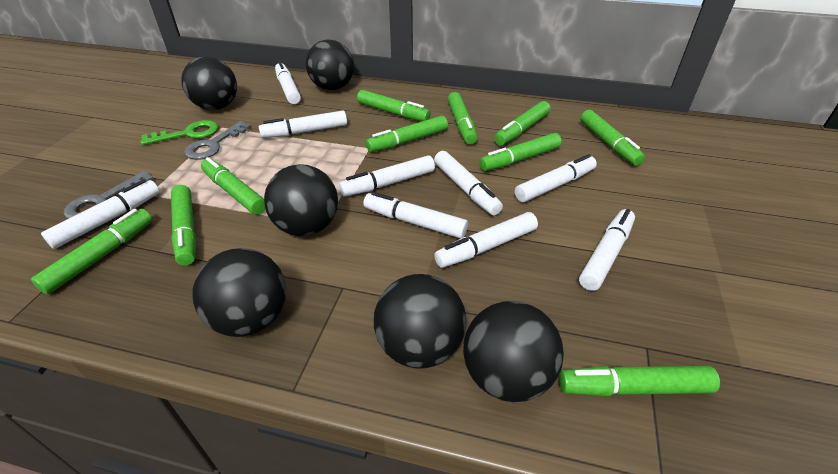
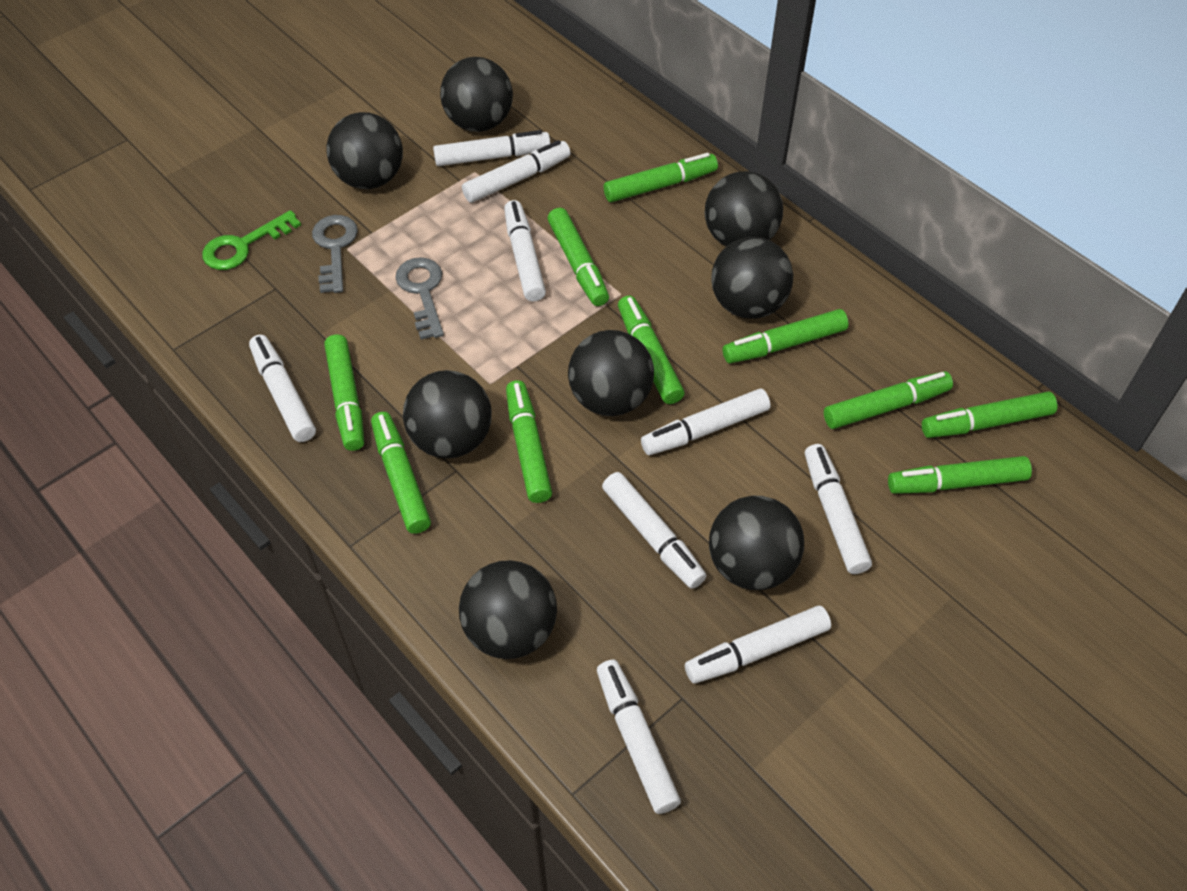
black ball: [181,56,237,110] [192,248,286,337] [264,164,338,236] [306,40,354,90] [374,274,467,369] [463,301,564,402] = 6 -> [327,112,403,189] [403,370,492,459] [440,57,513,132] [459,560,557,659] [568,330,654,416] [705,171,783,246] [709,496,804,590] [711,237,793,319] = 8

